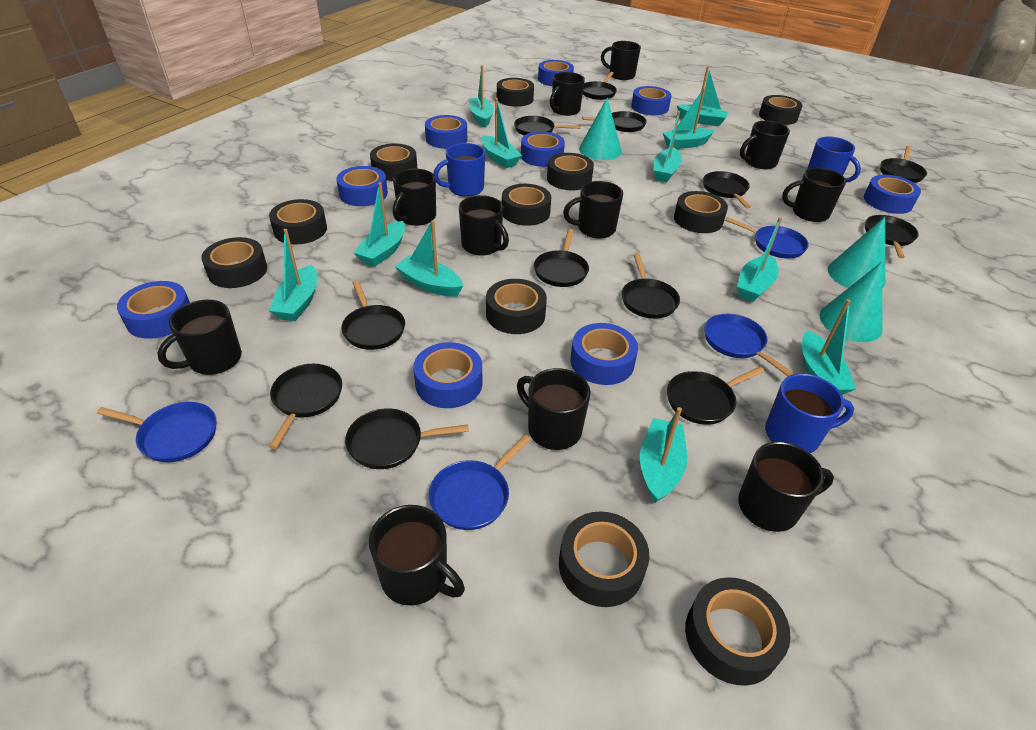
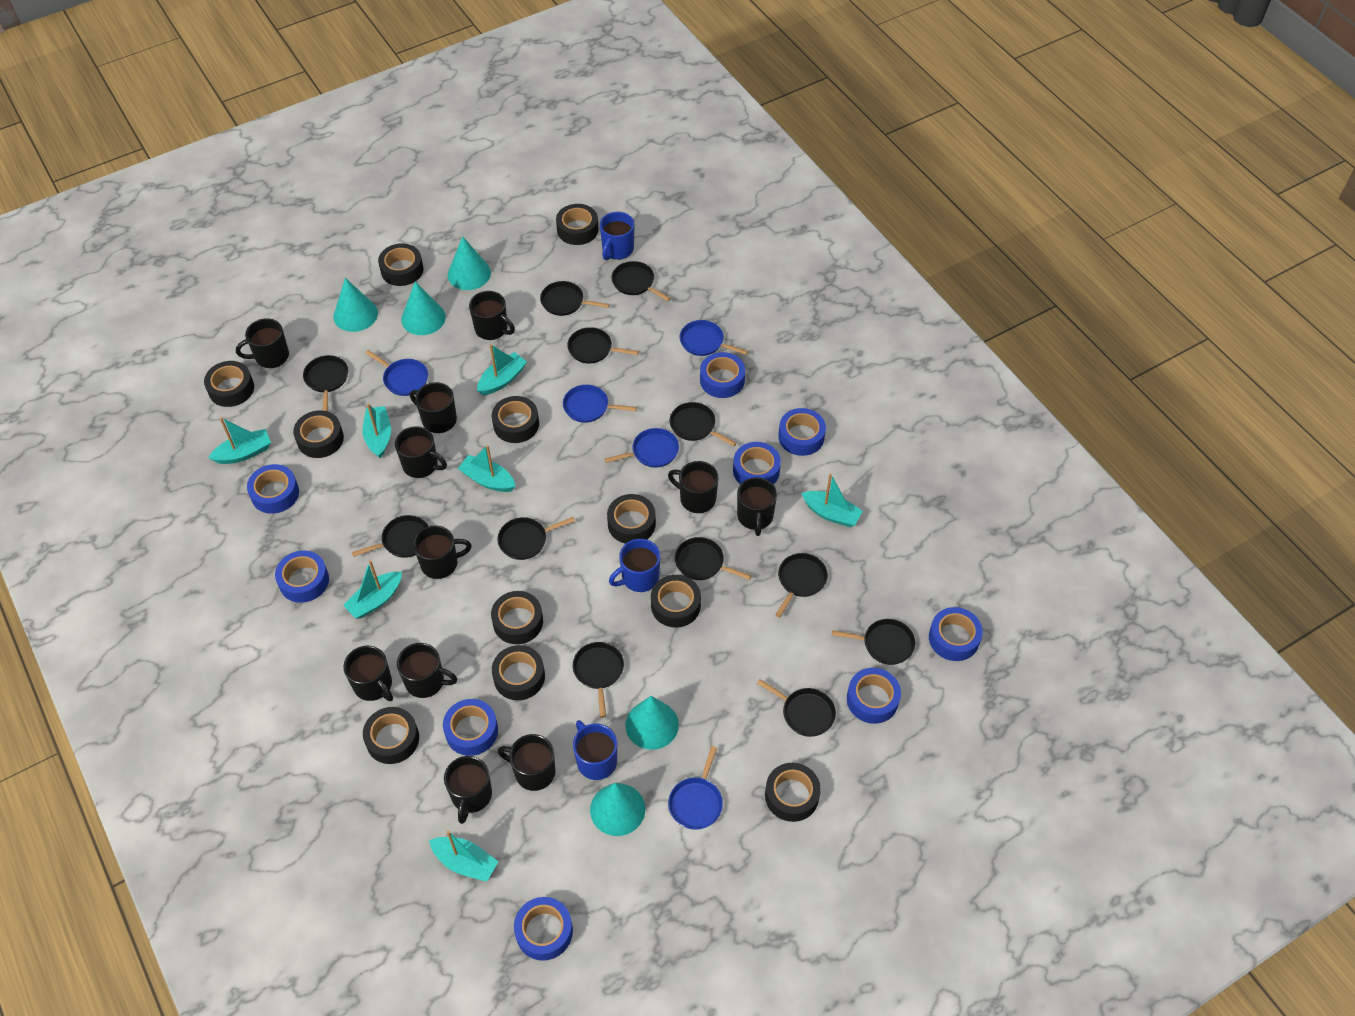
blue pan: [97,402,217,462] [429,435,531,530] [704,314,793,376] [725,217,809,259] = 4 -> [365,350,428,396] [563,385,637,423] [605,428,679,468] [668,746,723,830] [680,320,748,356] = 5
turquoise boat: [269,229,317,321] [353,182,405,267] [395,220,463,297] [469,65,494,128] [481,98,522,168] [640,407,687,503] [653,111,682,182] [663,88,714,149] [677,66,729,126] [737,217,782,302] [802,299,856,395] = 11 -> [209,417,271,464] [343,560,402,619] [363,403,391,458] [429,831,498,882] [458,445,516,492] [477,344,527,395] [802,473,863,527] = 7
turquoise cone: [579,98,622,160] [819,262,882,342] [828,217,885,288] = 3 -> [334,278,378,332] [401,281,446,335] [448,236,491,290] [590,783,645,836] [625,696,679,750] = 5

